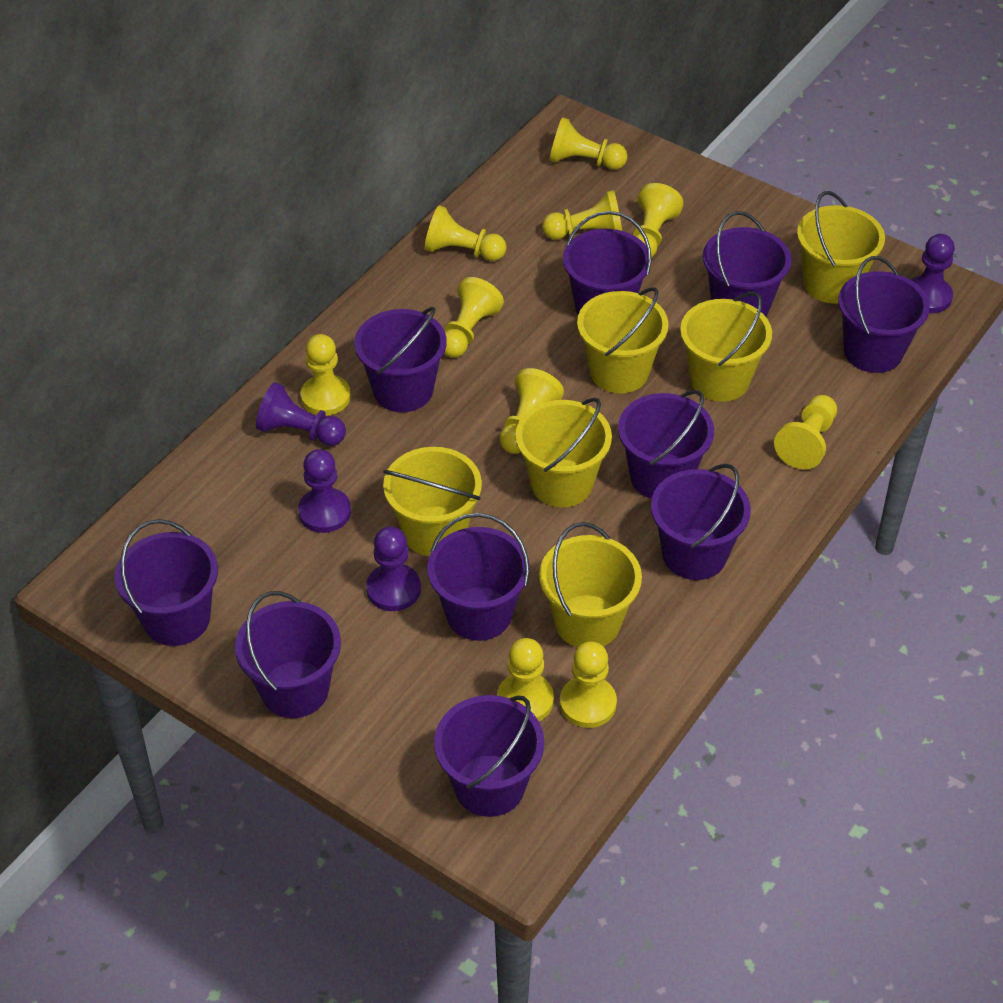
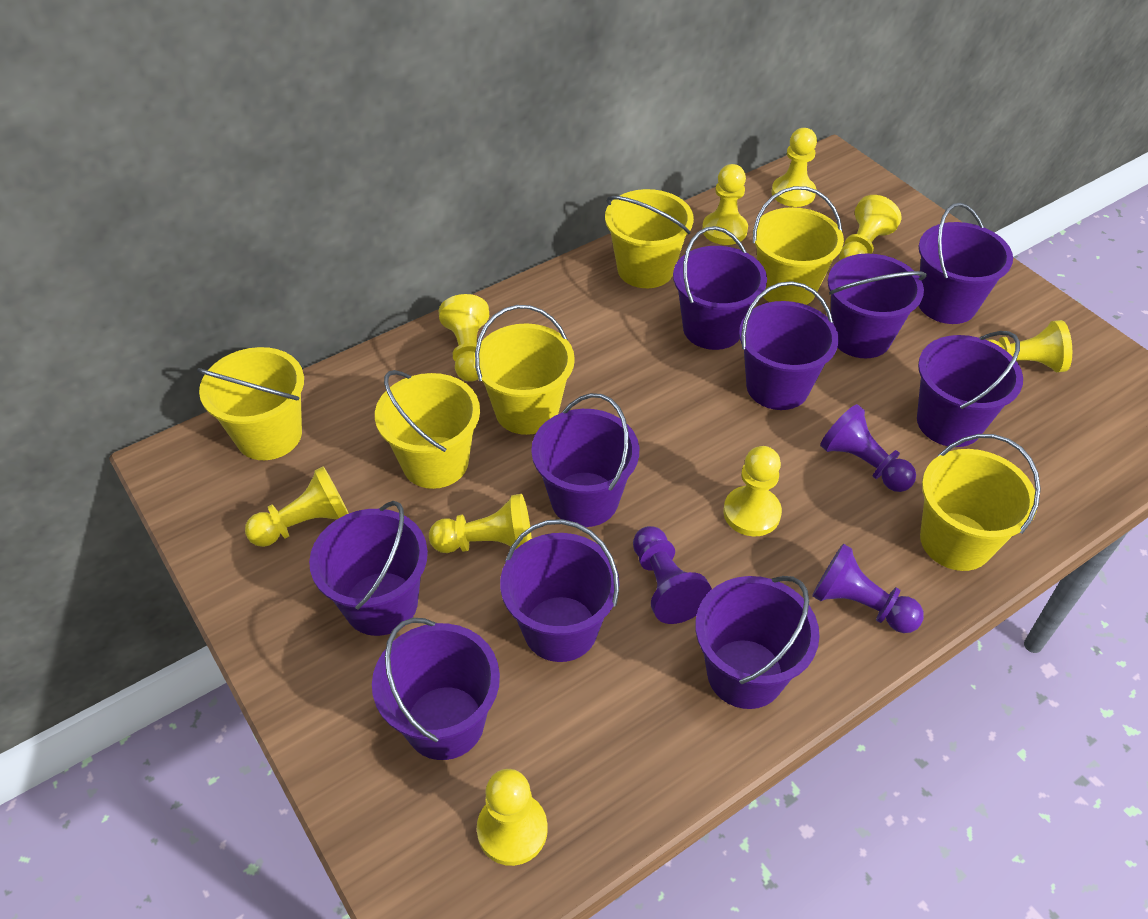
purple pawn: [256,382,346,446] [298,449,351,533] [366,527,421,611] [911,234,955,313] = 4 -> [633,526,712,624] [812,544,924,633] [820,404,916,492] = 3
yellow pawn: [300,334,351,416] [424,205,507,261] [444,277,504,358] [497,638,554,721] [500,368,564,454] [542,190,622,240] [549,117,628,170] [560,642,617,728] [633,183,684,258] [774,395,837,469] = 10 -> [245,466,349,547] [429,494,532,553] [439,294,489,382] [477,769,548,866] [702,164,748,245] [723,446,782,536] [771,128,817,207] [839,195,902,260] [988,320,1072,372] = 9

